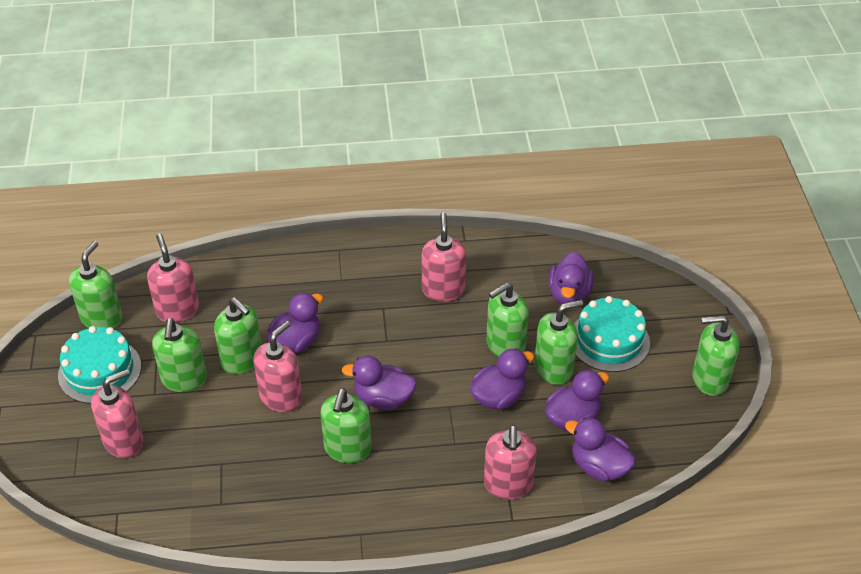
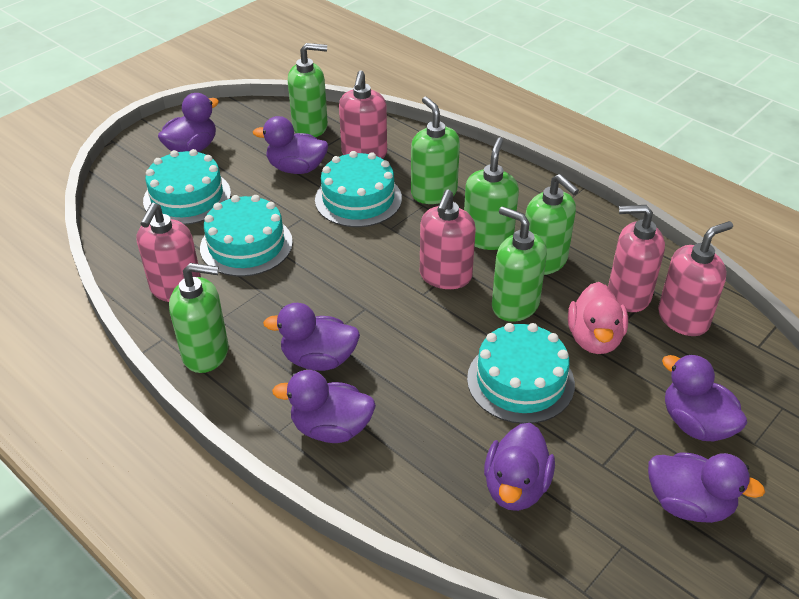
green soap dispenser: [69,241,123,328] [152,318,207,392] [214,297,262,374] [320,388,372,463] [486,282,529,357] [534,300,583,385] [692,315,739,396] = 7 -> [169,263,229,373] [288,43,328,137] [411,97,460,204] [464,138,519,250] [492,206,547,322] [525,174,579,275] = 6
pink duck: none = 0 -> [568,282,628,354] = 1
purple duck: [267,293,323,354] [342,356,417,410] [470,348,534,410] [545,369,609,431] [548,252,594,305] [565,418,636,482] = 6 -> [158,93,219,152] [253,116,328,174] [263,303,360,371] [272,370,376,443] [484,423,555,511] [648,452,765,523] [662,354,748,441] = 7
turquoise cake: [58,326,141,404] [574,296,650,372] = 2 -> [143,149,231,225] [200,195,293,277] [315,151,402,227] [467,323,575,424] = 4

